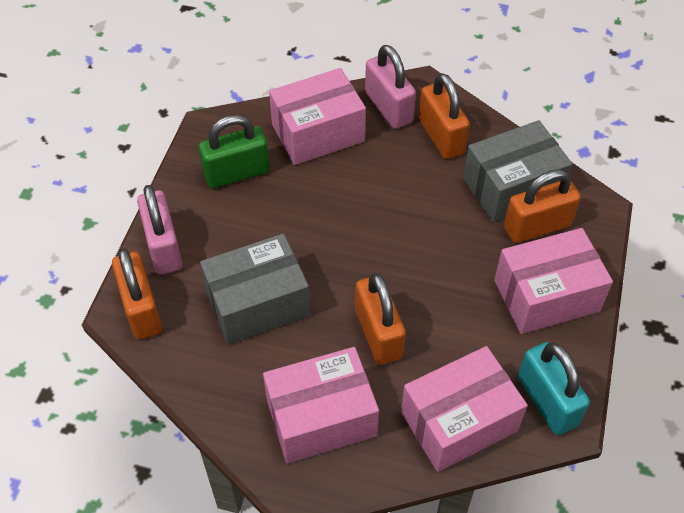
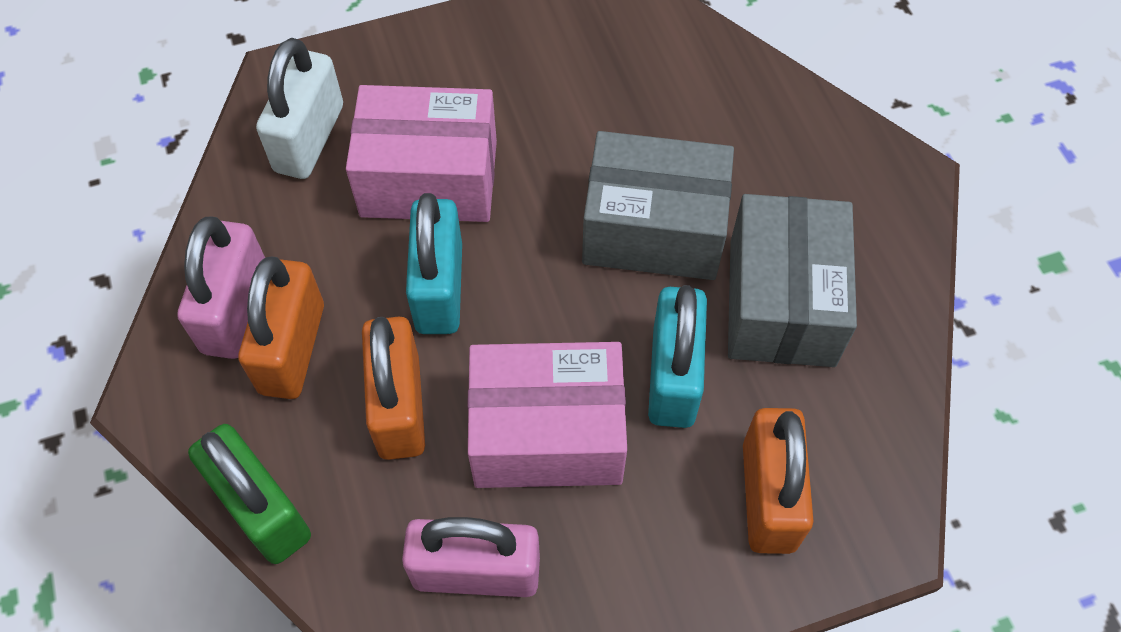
orange padlock: [112,248,162,339] [355,273,406,365] [419,73,470,159] [504,169,581,243] = 4 -> [238,257,324,399] [362,317,425,460] [743,408,814,554] = 3
pink box: [263,347,379,463] [269,68,366,165] [401,346,528,472] [494,228,613,334] = 4 -> [346,85,497,222] [467,342,627,488] = 2
turquoise padlock: [518,342,590,435] = 1 -> [406,193,462,334] [648,285,707,428] = 2
white padlock: none = 0 -> [256,38,343,179] = 1

